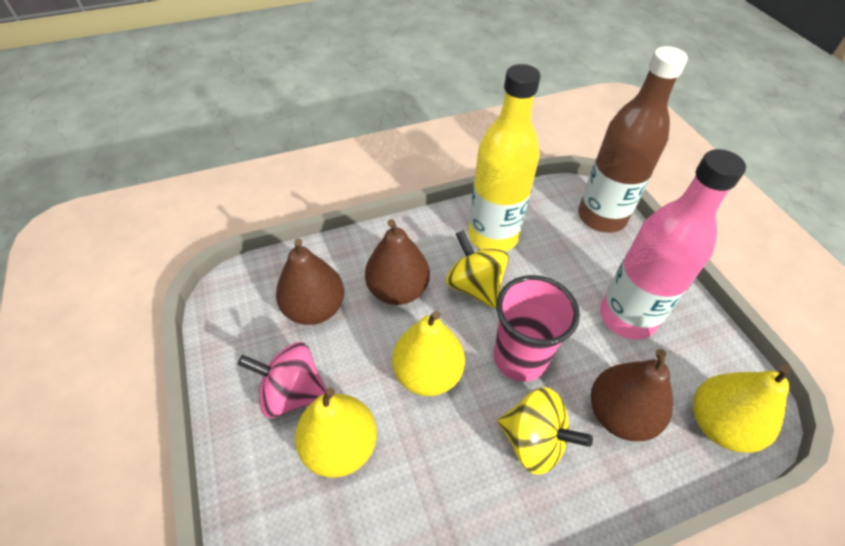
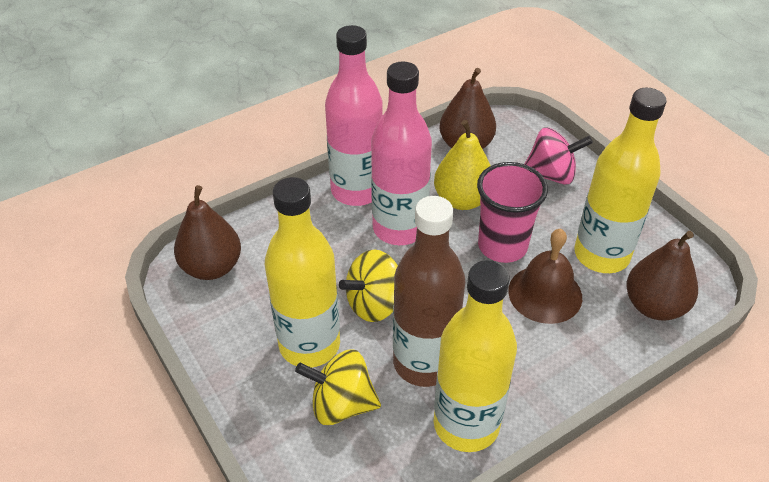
brown bell: none = 0 -> [508,229,582,324] = 1
pink bottle: [600,149,746,340] = 1 -> [325,25,383,206] [371,62,432,245] = 2
yellow bottle: [468,64,541,252] = 1 -> [265,177,340,367] [434,260,517,452] [574,88,667,273] = 3
yellow pear: [295,387,377,478] [392,311,465,396] [693,364,791,453] = 3 -> [434,120,491,210] = 1

